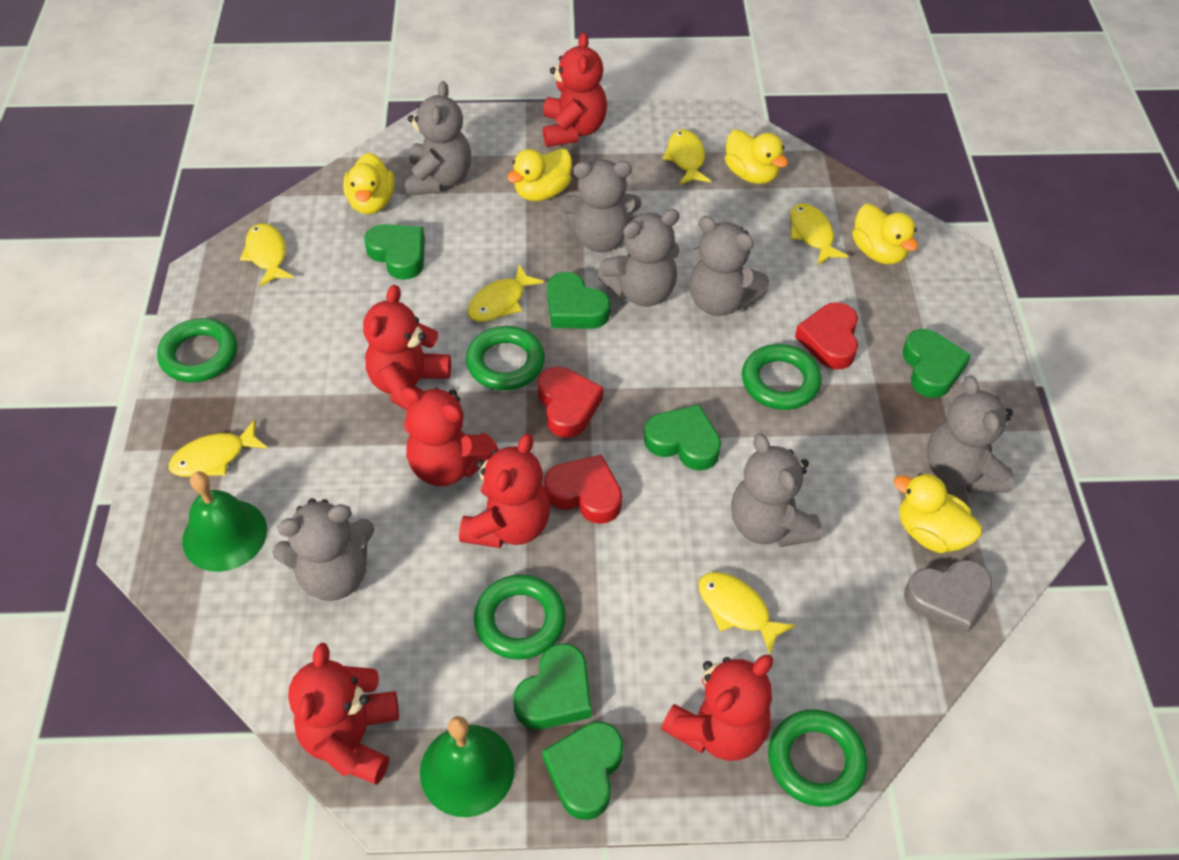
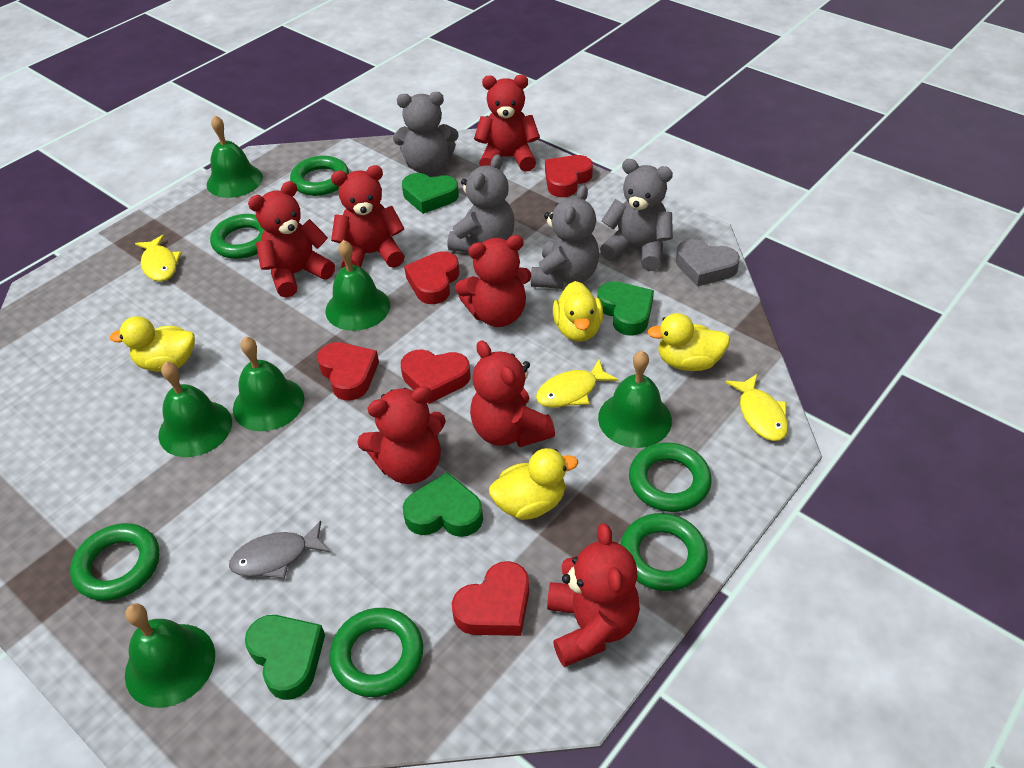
green bell: [182,471,267,572] [420,716,515,817] = 2 -> [125,603,215,708] [159,362,232,457] [207,115,263,198] [233,336,304,431] [326,240,390,331] [598,351,672,448] = 6
green heart: [364,224,425,280] [513,643,592,729] [542,721,623,820] [547,272,611,329] [644,404,721,471] [903,329,971,398] = 6 -> [245,615,325,700] [402,173,459,214] [403,472,483,537] [597,281,654,336] = 4
green ring: [157,318,238,382] [466,326,545,390] [474,574,566,660] [742,344,822,410] [768,709,868,807] = 5 -> [70,523,159,601] [210,214,264,259] [290,156,349,196] [330,608,423,697] [620,513,708,591] [629,442,712,512] = 6
grey fish: none = 0 -> [229,520,330,579] = 1
grey teddy bear: [272,498,375,601] [404,81,471,196] [560,159,641,253] [597,209,680,307] [690,216,769,316] [731,433,822,547] [927,375,1013,493] = 7 -> [393,92,459,175] [448,154,515,253] [531,185,599,289] [600,159,673,271] = 4
red heart: [538,367,603,438] [544,454,622,524] [795,302,858,370] = 3 -> [317,342,379,400] [401,349,470,404] [404,251,460,304] [452,561,529,636] [545,155,593,197] = 5
red teddy bear: [288,643,399,784] [363,285,451,410] [400,387,499,486] [459,434,550,548] [543,32,607,147] [661,655,773,761] = 6 -> [248,181,335,298] [331,165,405,268] [357,386,446,484] [455,235,532,327] [470,340,555,447] [474,75,540,172] [547,523,640,667] = 7
yellow duck: [343,153,395,214] [507,148,572,201] [725,130,788,184] [852,204,918,264] [894,473,982,553] = 5 -> [110,316,195,372] [489,448,578,520] [553,281,603,342] [647,313,730,371] = 4
yellow fish: [169,420,268,477] [240,223,294,287] [467,265,544,322] [662,129,711,185] [699,572,796,654] [790,203,849,265] = 6 -> [135,234,182,281] [536,359,619,408] [725,374,788,441] = 3

